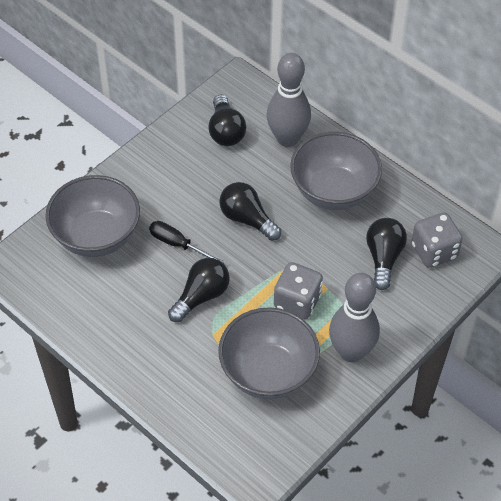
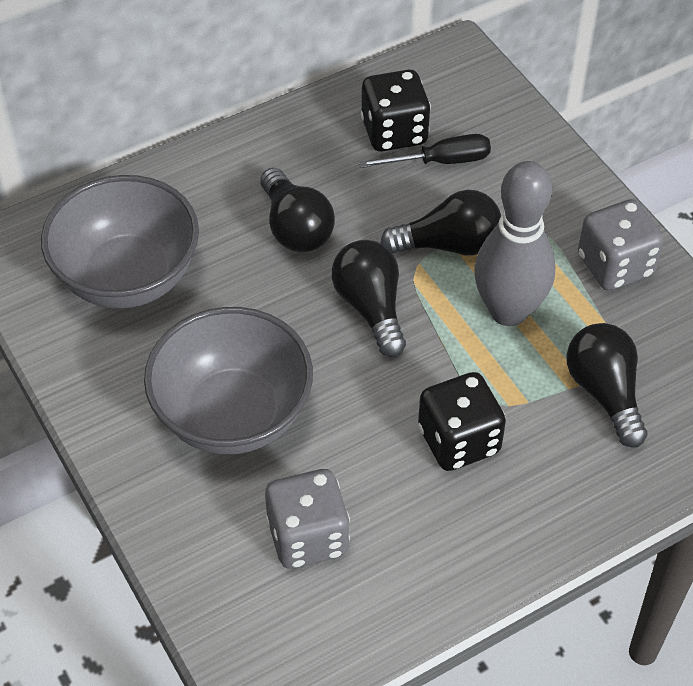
black dice: none = 0 -> [361,70,431,152] [418,372,506,471] = 2
grey bowl: [45,175,140,257] [218,307,320,399] [290,132,382,210] = 3 -> [41,175,199,308] [144,307,313,455] = 2
grey bowling pin: [266,53,311,147] [329,273,380,362] = 2 -> [474,161,555,326] = 1

